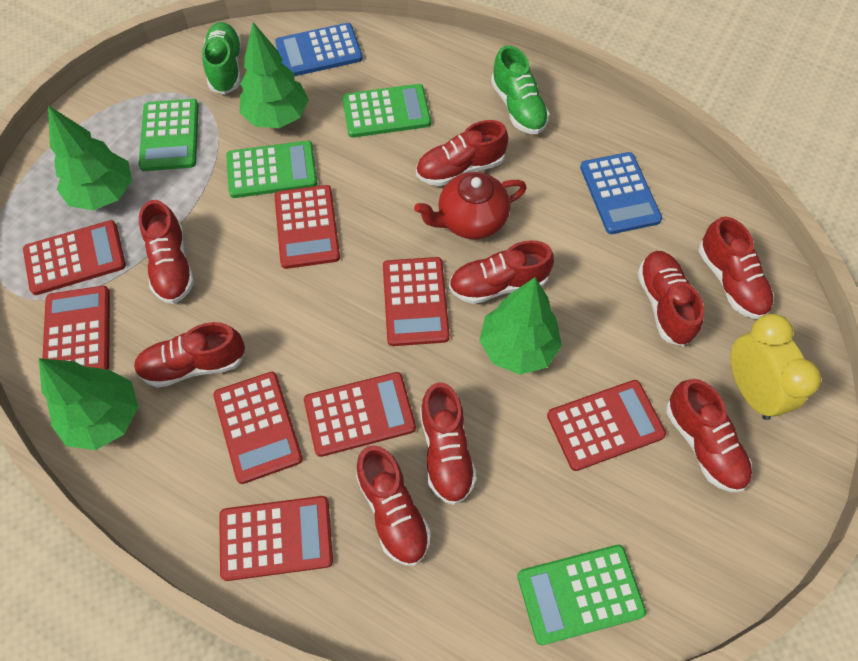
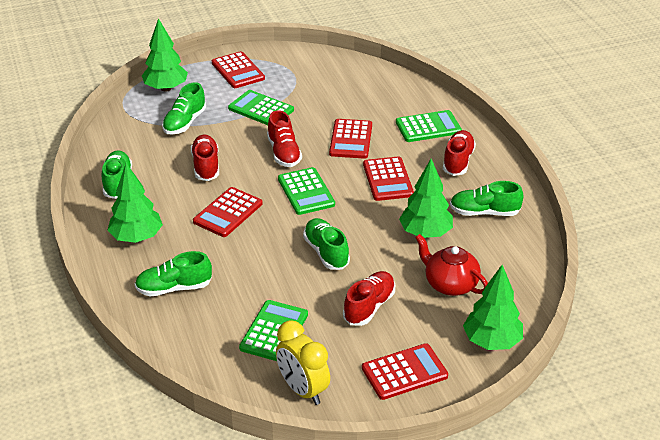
blue calculator: [275,23,363,76] [580,152,662,234] = 2 -> none = 0
green shoe: [202,22,242,94] [491,46,549,134] = 2 -> [102,150,132,199] [135,251,212,297] [162,82,206,134] [303,218,350,270] [450,181,523,216] = 5
red calculator: [23,220,126,295] [42,286,110,370] [213,372,303,484] [219,496,333,581] [274,185,340,269] [304,372,416,457] [383,257,450,346] [547,380,666,471] = 8 -> [193,187,263,237] [212,51,265,88] [329,119,372,159] [362,343,448,400] [363,156,414,201] = 5
red shoe: [134,322,246,388] [139,200,194,304] [356,445,431,566] [416,120,508,186] [420,382,477,505] [449,240,554,304] [637,251,704,346] [666,379,752,492] [699,216,774,319] = 9 -> [191,135,219,181] [267,110,302,167] [343,271,395,326] [443,130,476,176] = 4

